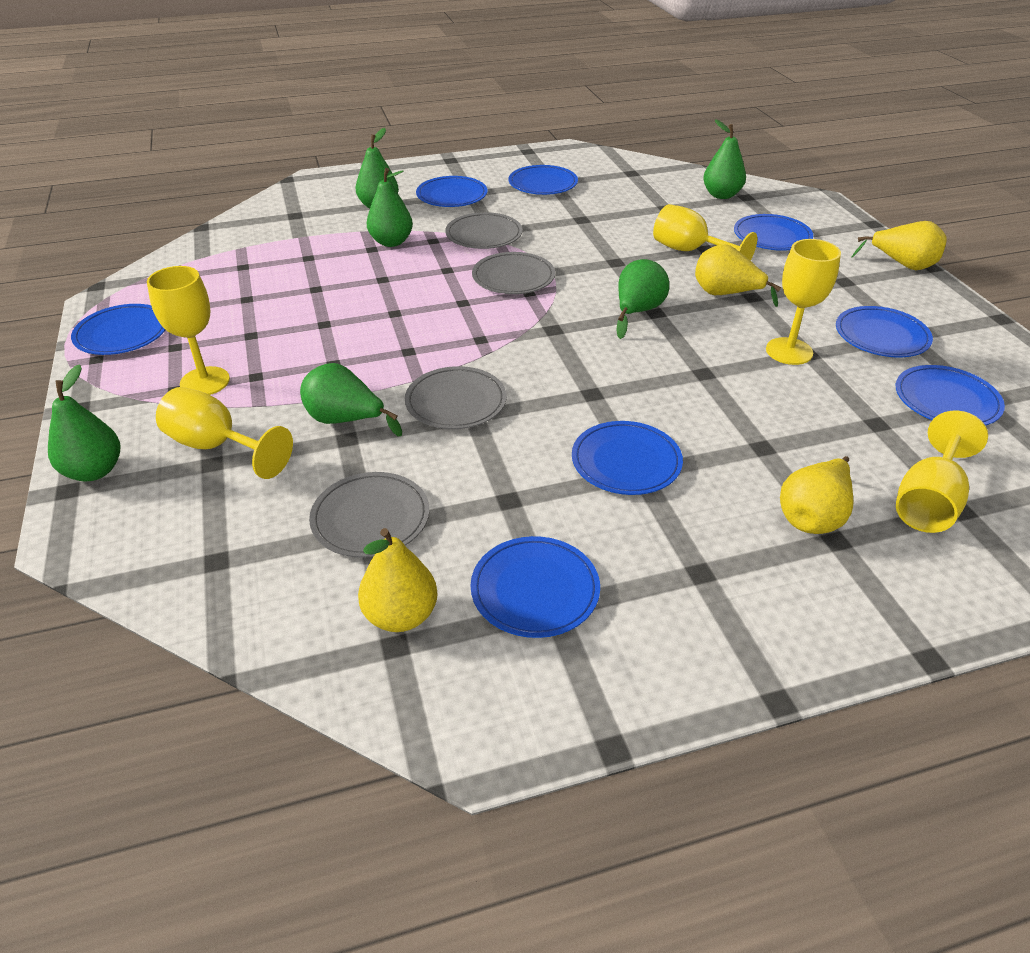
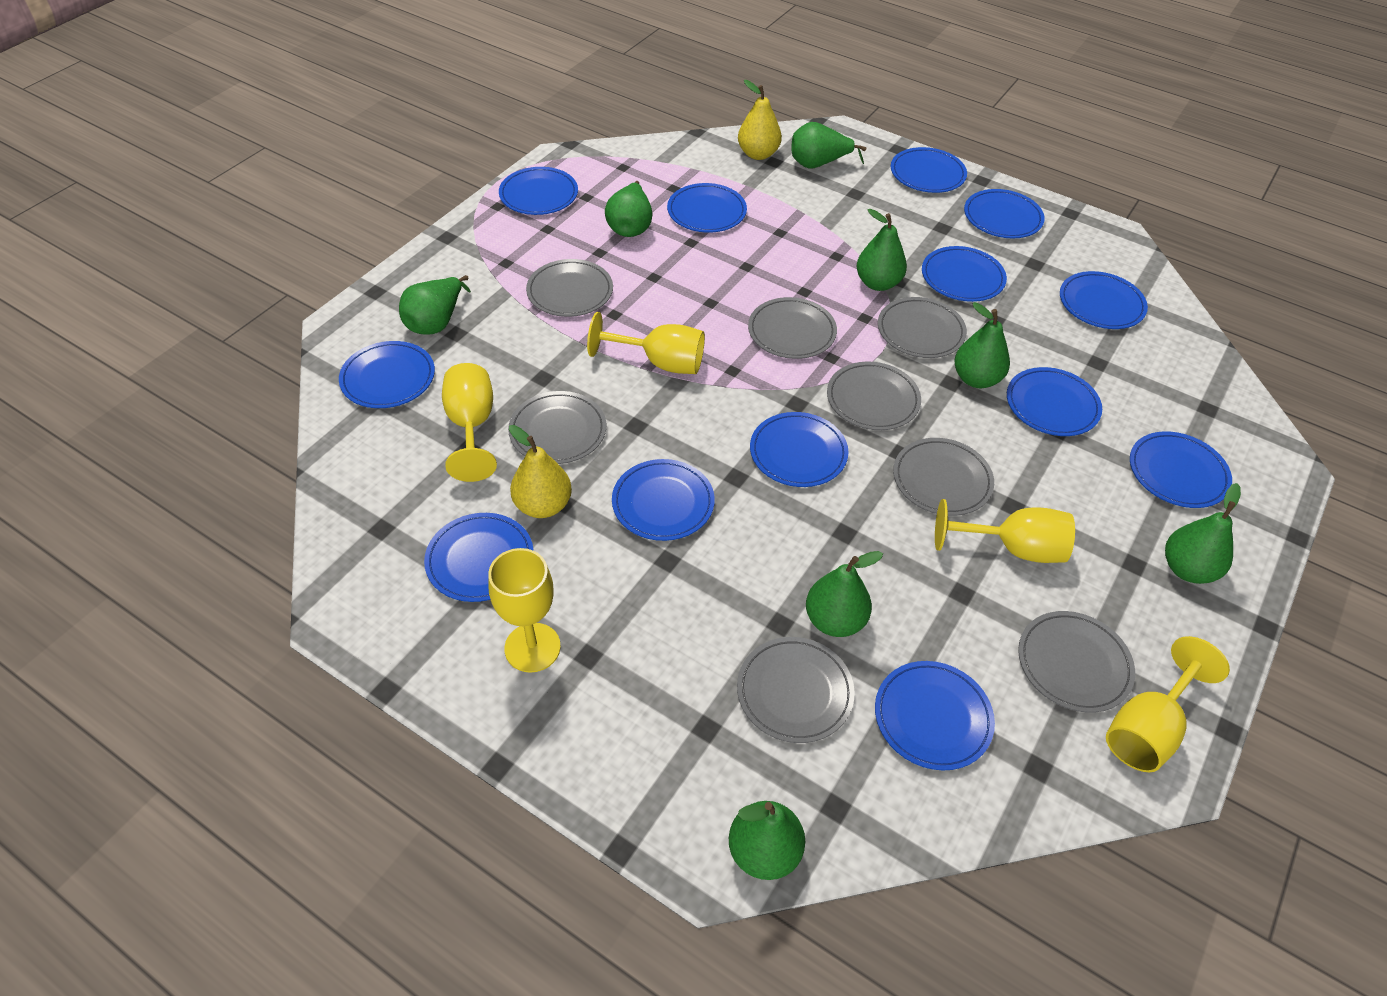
blue plate: [71,304,165,355] [416,176,487,207] [471,536,600,638] [508,165,578,195] [572,421,683,495] [734,214,813,251] [836,306,933,357] [896,365,1005,426] = 8 -> [339,341,435,408] [424,513,534,602] [499,167,578,215] [612,459,715,541] [667,183,747,233] [750,412,849,487] [875,661,995,771] [891,147,967,193] [922,246,1007,302] [964,189,1045,238] [1007,367,1102,436] [1060,271,1148,329] [1130,431,1232,508] = 13
green pear: [48,364,120,481] [300,363,402,436] [355,128,399,209] [367,168,413,247] [616,259,669,339] [703,119,746,199] = 6 -> [399,275,471,335] [605,181,652,237] [729,801,805,880] [792,122,866,169] [806,551,883,637] [856,209,907,291] [954,302,1010,388] [1165,483,1241,584] = 8
grey plate: [309,472,429,558] [405,366,507,429] [445,212,522,249] [472,252,555,294] = 4 -> [508,391,606,464] [526,259,613,317] [737,637,855,743] [748,297,837,359] [827,362,921,430] [878,297,967,358] [893,438,994,516] [1018,611,1135,713] = 8
yellow pear: [358,528,438,632] [695,244,781,307] [780,456,853,534] [852,221,947,270] = 4 -> [509,425,572,518] [738,80,782,160] = 2

